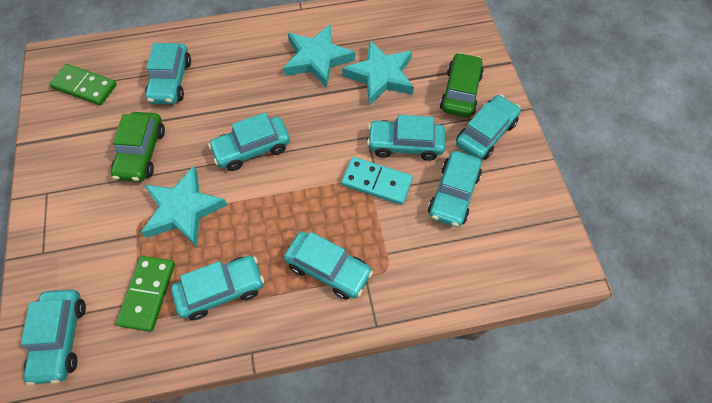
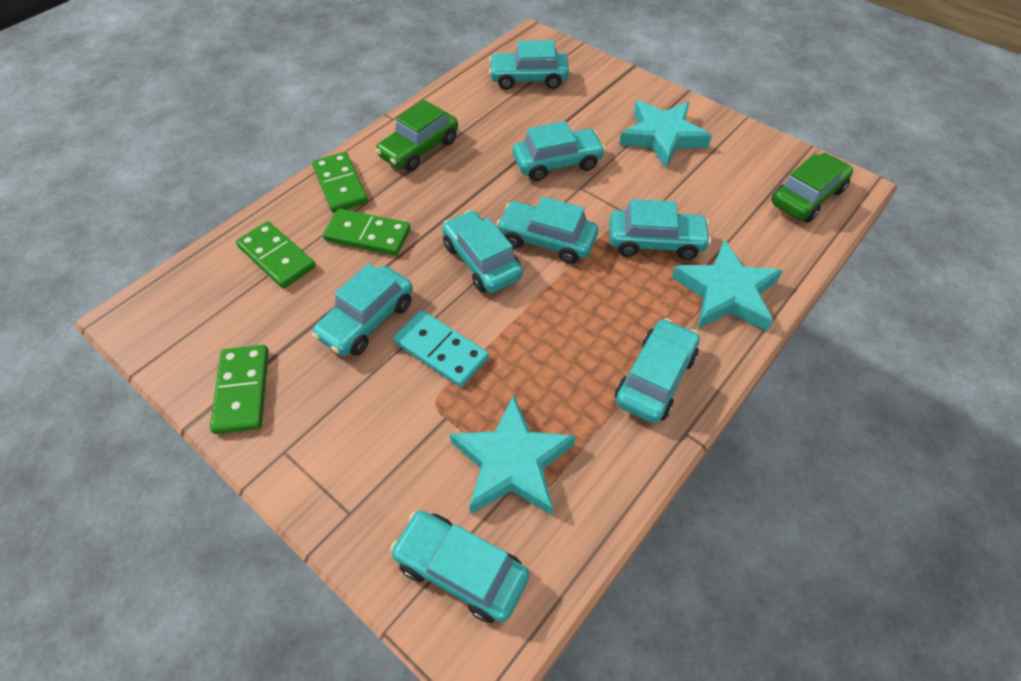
green domino: [49,64,117,106] [116,256,175,332] = 2 -> [210,345,269,434] [236,221,316,289] [312,152,368,213] [323,209,411,256] = 4

